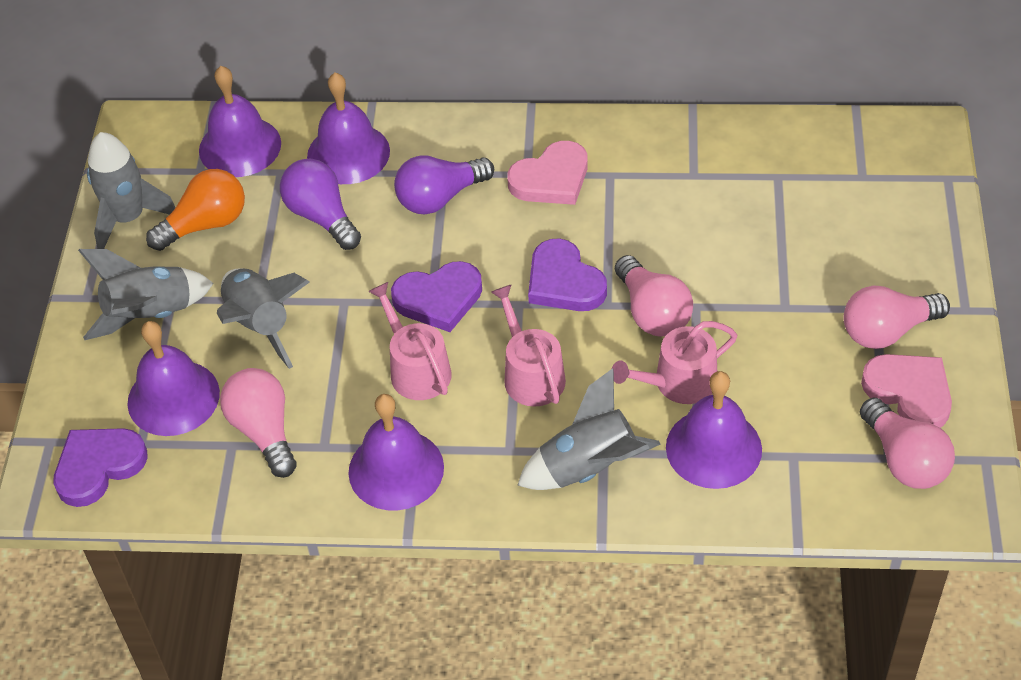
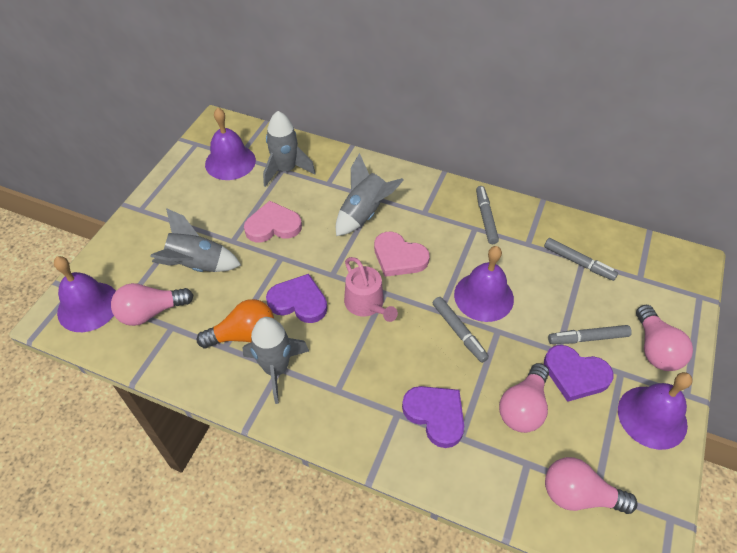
grey marker: none = 0 -> [433,297,489,363] [476,186,499,244] [544,238,618,281] [548,325,632,344] = 4
pink watering can: [368,282,452,400] [491,284,566,407] [612,321,737,404] = 3 -> [344,257,398,322] = 1
purple bell: [127,321,220,436] [199,66,281,177] [307,72,390,184] [348,394,444,510] [666,371,762,489] = 5 -> [54,256,116,332] [205,108,256,180] [454,246,514,322] [618,372,692,450] = 4
purple light bulb: [280,159,361,250] [394,155,494,214] = 2 -> none = 0

